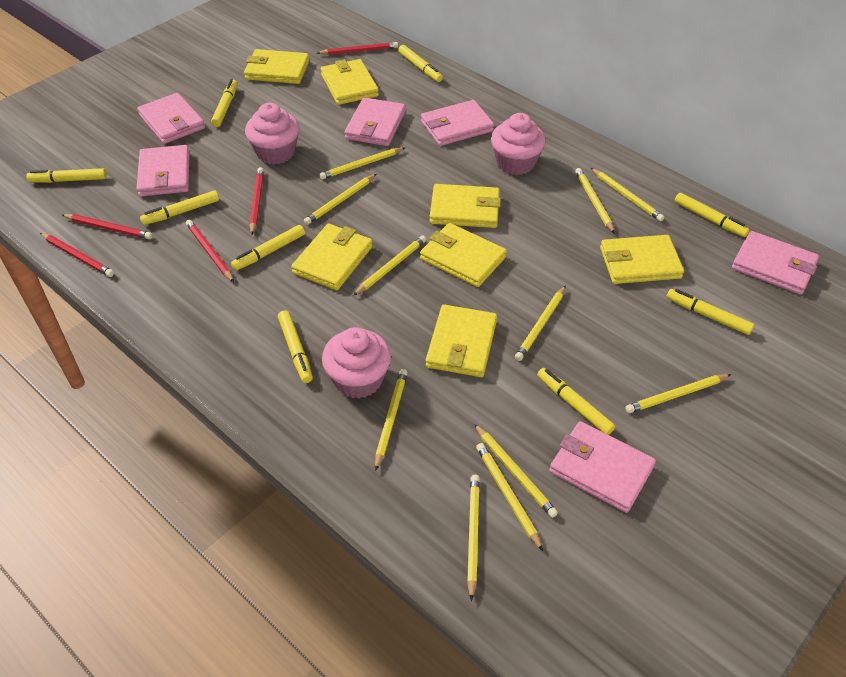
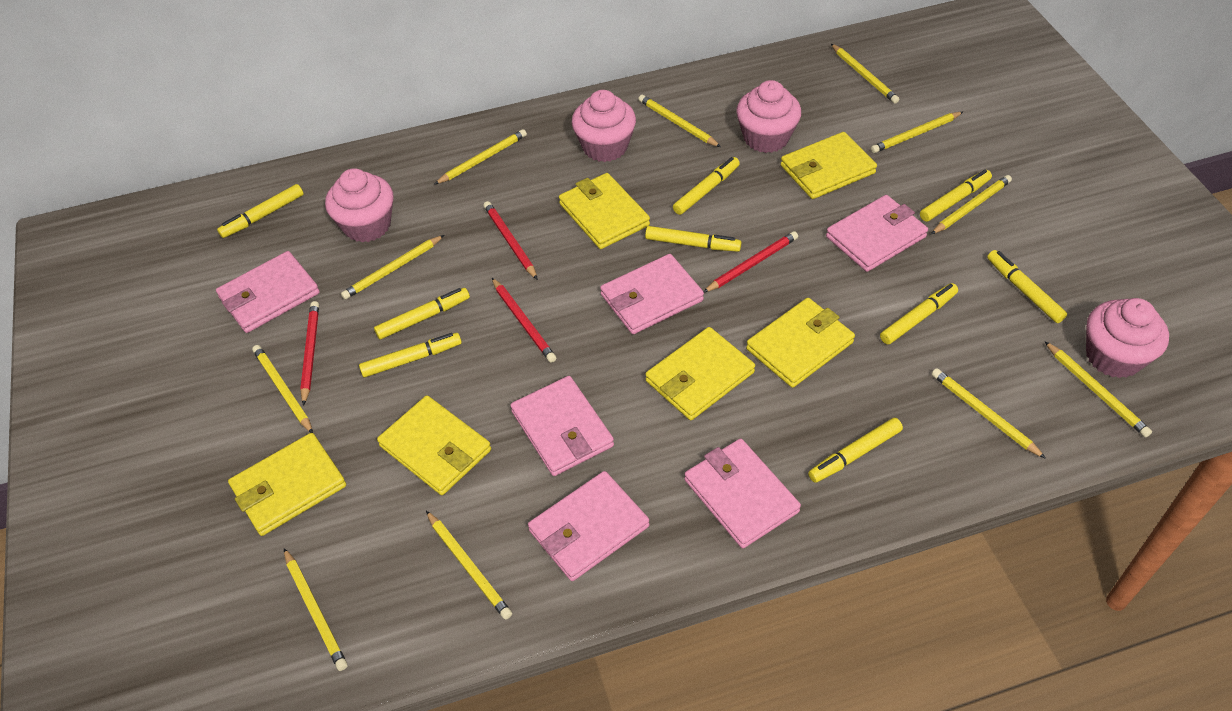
pink cupcake: [245,103,299,164] [322,327,391,399] [491,113,546,175] = 3 -> [325,168,393,242] [572,90,636,162] [736,80,801,153] [1086,298,1169,378] = 4
red pencil: [40,233,114,277] [62,214,153,239] [186,219,234,282] [250,167,264,235] [317,42,398,55] = 5 -> [300,301,319,406] [483,201,538,280] [492,278,556,363] [704,231,798,292] = 4
yellow wallet: [244,49,309,84] [291,224,373,290] [321,59,379,105] [420,223,507,287] [426,305,497,377] [430,184,501,228] [600,235,684,284] = 7 -> [228,433,346,536] [377,396,491,495] [559,173,650,249] [645,327,755,420] [746,298,855,388] [781,132,877,199] = 6

